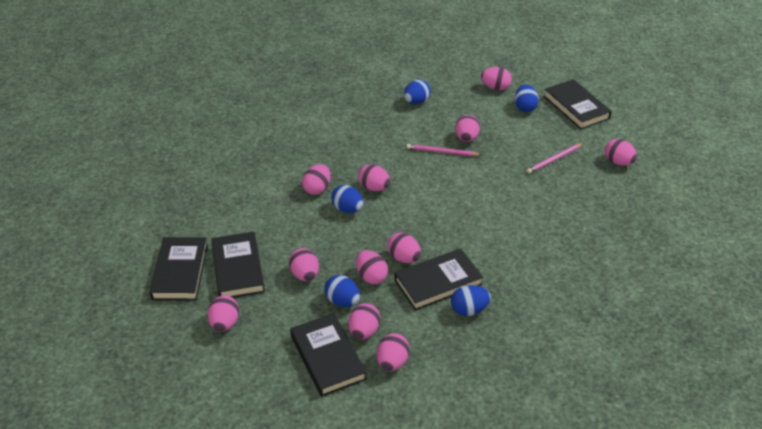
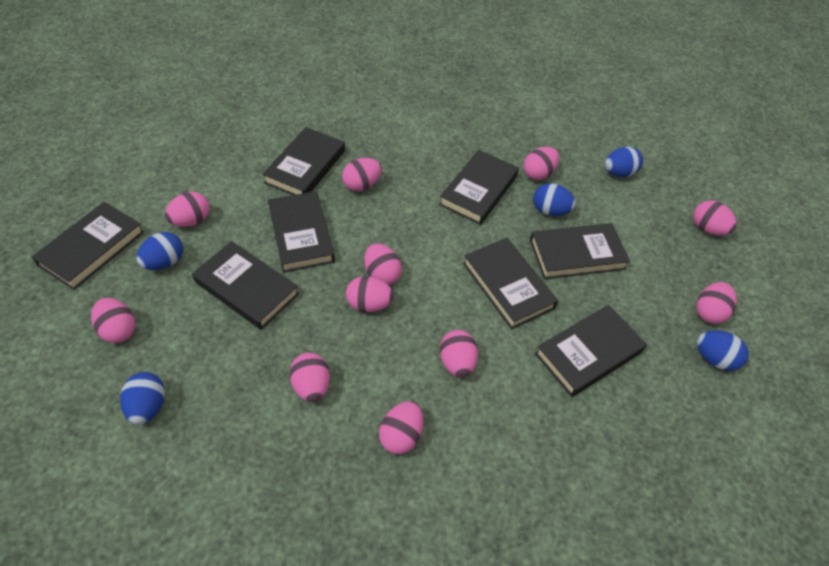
black book: [149,237,208,300] [211,232,265,298] [290,313,367,397] [395,248,483,311] [544,79,612,129] = 5 -> [32,202,144,290] [192,241,299,330] [262,127,345,195] [268,191,335,273] [439,150,519,225] [463,238,558,329] [530,223,630,279] [535,305,647,397] = 8
pink pencil: [407,144,481,156] [527,143,584,174] = 2 -> none = 0

